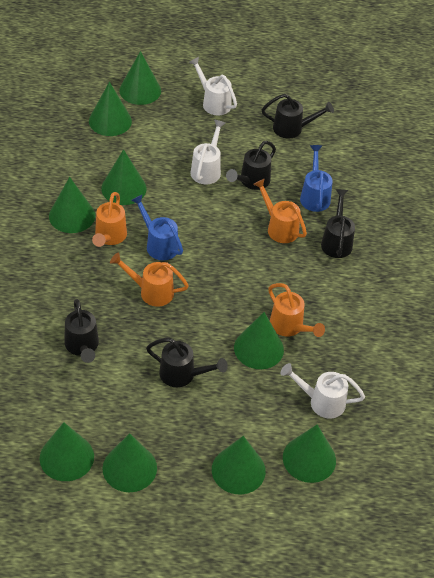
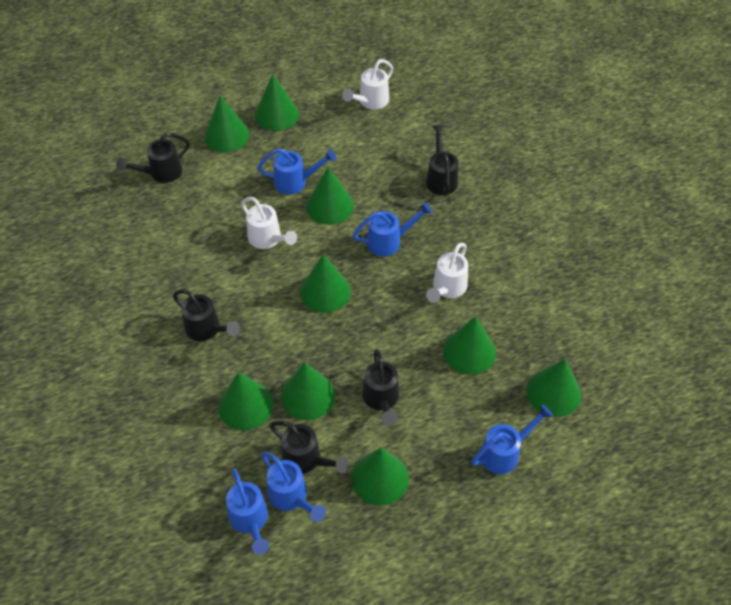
blue watering can: [131,195,183,261] [300,145,333,212] = 2 -> [226,469,269,554] [257,148,336,194] [261,452,326,522] [353,202,433,256] [471,404,553,474] = 5
orange watering can: [92,192,127,247] [110,253,189,306] [253,179,307,243] [268,283,325,337] = 4 -> none = 0

